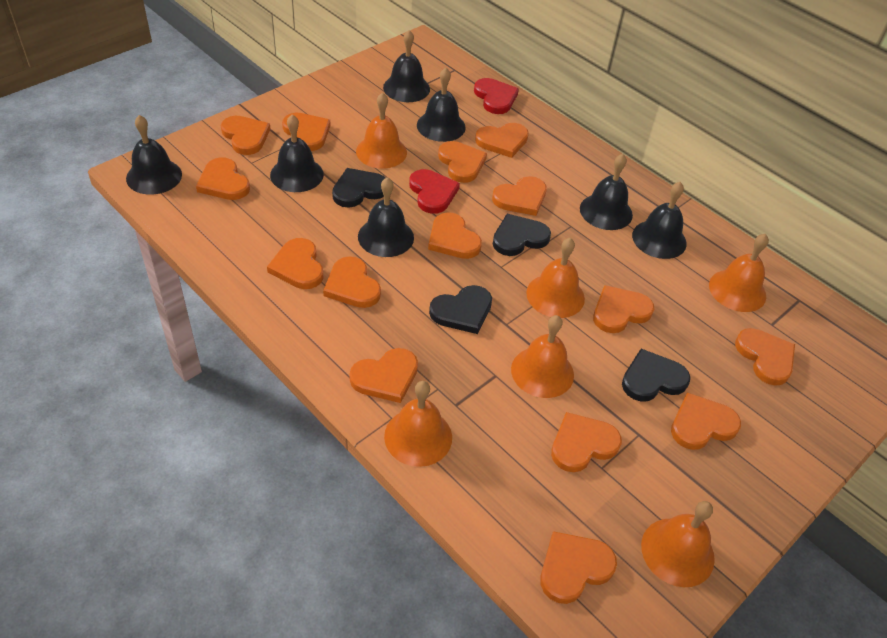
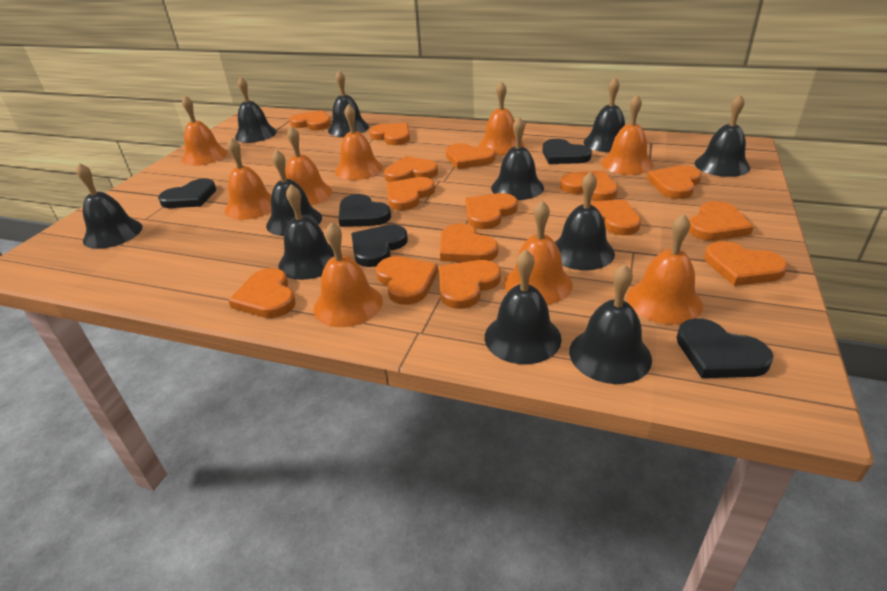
black bell: [126,115,182,194] [270,114,324,192] [358,177,414,257] [383,30,430,102] [417,68,466,142] [580,154,633,230] [632,182,687,259] = 7 -> [76,163,143,249] [235,77,277,143] [266,149,322,236] [278,184,334,280] [328,70,369,137] [485,249,562,364] [491,117,544,200] [555,171,615,270] [569,264,652,384] [583,77,625,152] [695,94,750,177] = 11
black heart: [332,168,386,208] [429,285,492,334] [493,214,551,256] [622,349,690,401] = 4 -> [158,178,216,208] [338,194,391,227] [351,224,408,267] [542,139,592,164] [676,318,773,378] = 5
orange bell: [356,92,407,169] [384,381,452,467] [511,315,574,398] [526,238,585,318] [641,501,715,587] [709,234,769,312] = 6 -> [182,96,228,166] [225,137,271,220] [285,126,332,206] [313,222,383,327] [335,104,383,180] [478,81,524,155] [504,200,573,304] [601,95,653,175] [627,214,703,325] = 9
red heart: [409,169,460,214] [474,78,519,114] = 2 -> none = 0

